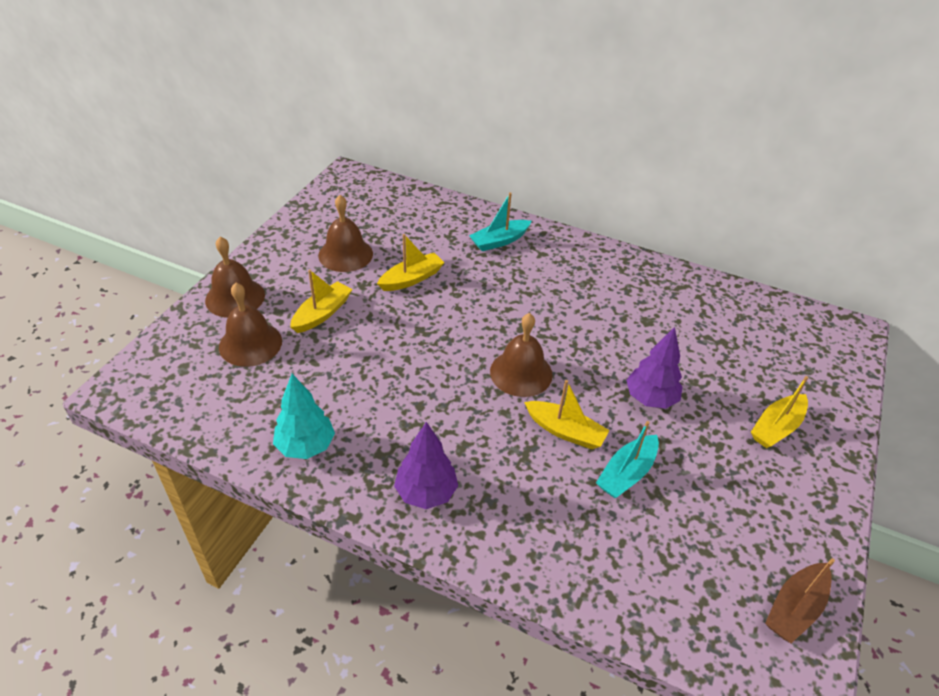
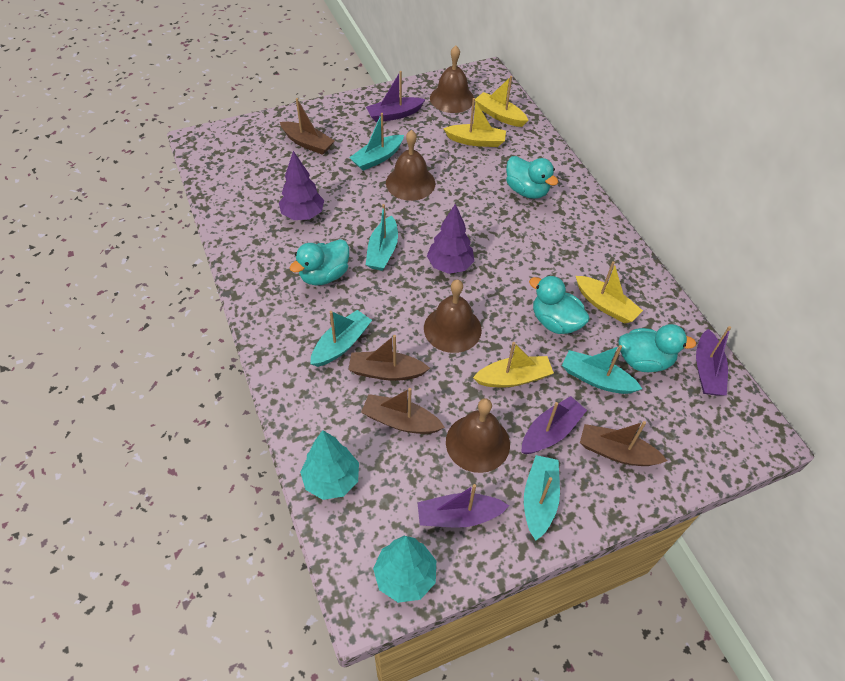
brown boat: [765,558,835,643] = 1 -> [280,98,335,155] [348,335,430,381] [361,388,445,434] [580,421,667,466] = 4
purple boat: none = 0 -> [366,71,425,122] [417,484,509,528] [521,396,587,454] [696,326,731,395] = 4
turquoise boat: [469,192,531,251] [596,421,659,498] = 2 -> [310,310,372,367] [349,113,404,171] [366,204,398,271] [524,455,560,540] [562,345,642,394] = 5
turquoise duck: none = 0 -> [290,239,349,285] [506,156,558,199] [529,275,590,334] [619,324,696,372] = 4
turquoise tree: [273,374,335,459] = 1 -> [300,430,359,500] [373,536,436,603] = 2

